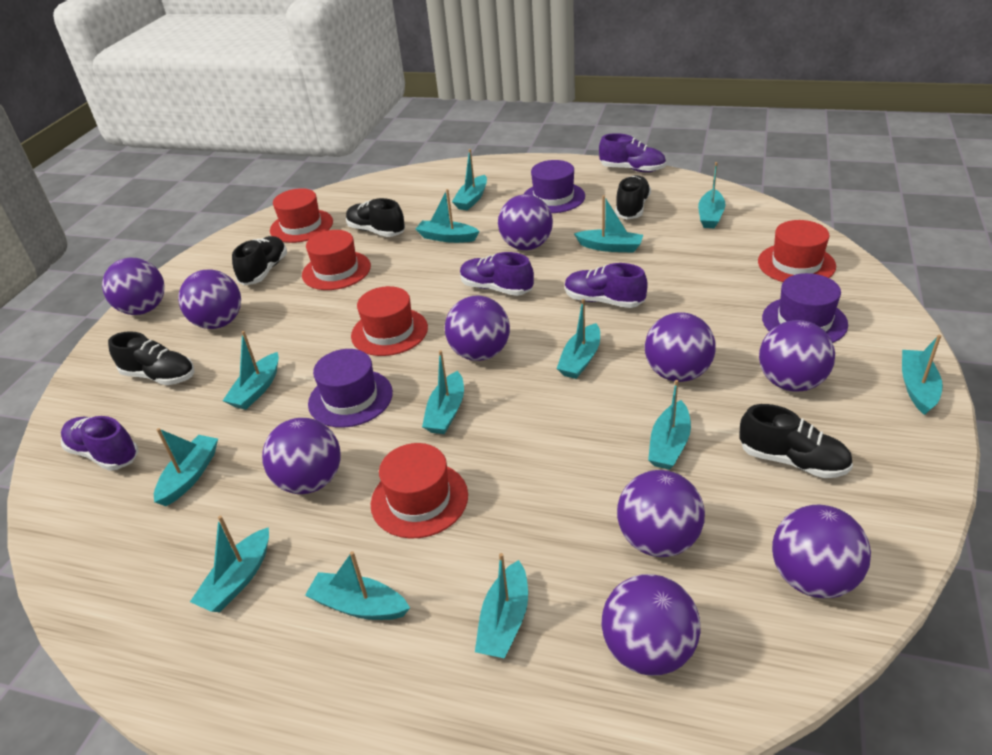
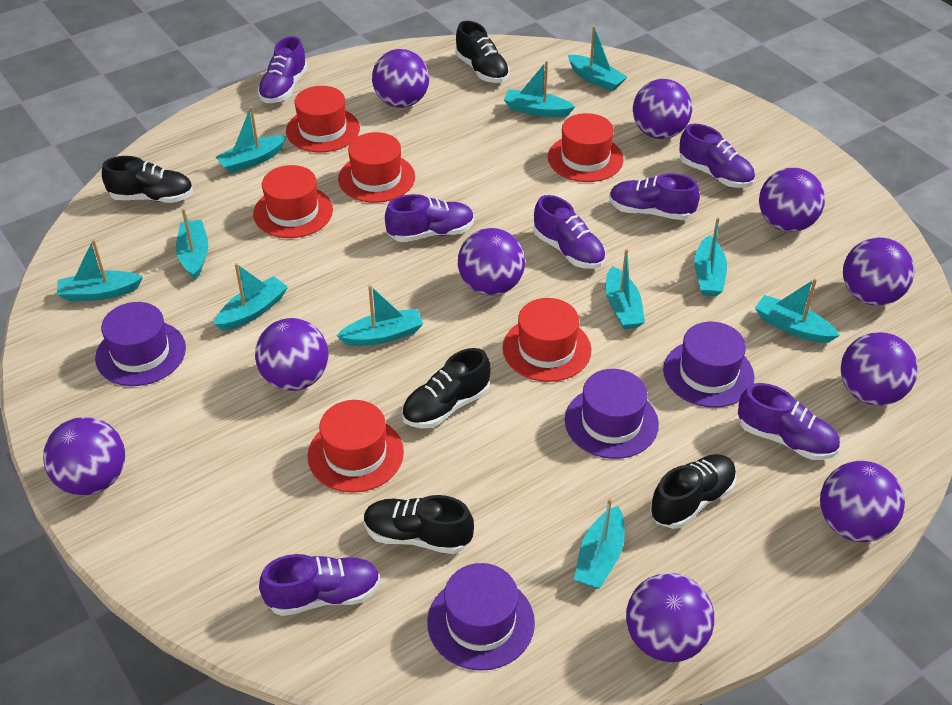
purple hat: [308,349,393,428] [524,160,585,213] [762,273,848,343] = 3 -> [95,302,186,386] [427,563,535,671] [565,369,659,459] [663,322,755,408] = 4
purple shoe: [61,416,138,471] [460,252,534,296] [565,263,648,308] [599,133,666,172] = 4 -> [258,36,308,103] [259,554,380,616] [385,194,474,242] [534,195,606,269] [609,173,700,220] [679,124,755,188] [738,383,840,460] = 7
red hat: [270,188,333,243] [302,230,371,290] [351,286,428,356] [371,443,468,538] [758,220,836,282] = 5 -> [253,165,333,238] [286,86,360,152] [308,400,404,493] [338,132,415,203] [503,298,591,382] [548,113,624,182] = 6
turquoise boat: [154,428,218,506] [190,515,269,612] [223,331,279,410] [305,551,410,620] [416,189,479,243] [422,350,464,434] [452,149,487,211] [475,553,528,659] [556,299,600,379] [574,195,643,253] [648,380,691,470] [698,162,725,228] [902,335,943,415] = 13 -> [57,239,143,302] [176,208,208,280] [214,263,288,331] [216,106,286,173] [336,285,423,346] [504,61,575,117] [568,26,627,91] [574,498,625,589] [605,249,645,329] [694,217,727,296] [755,278,840,343] = 11

